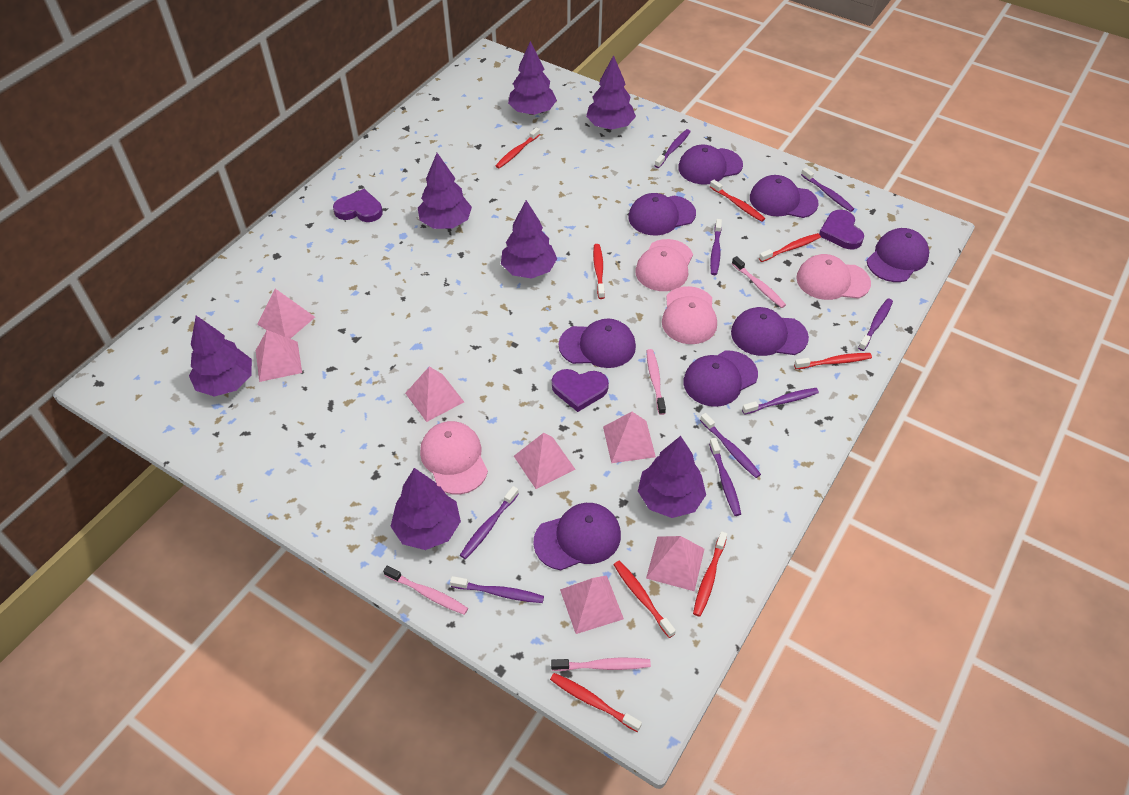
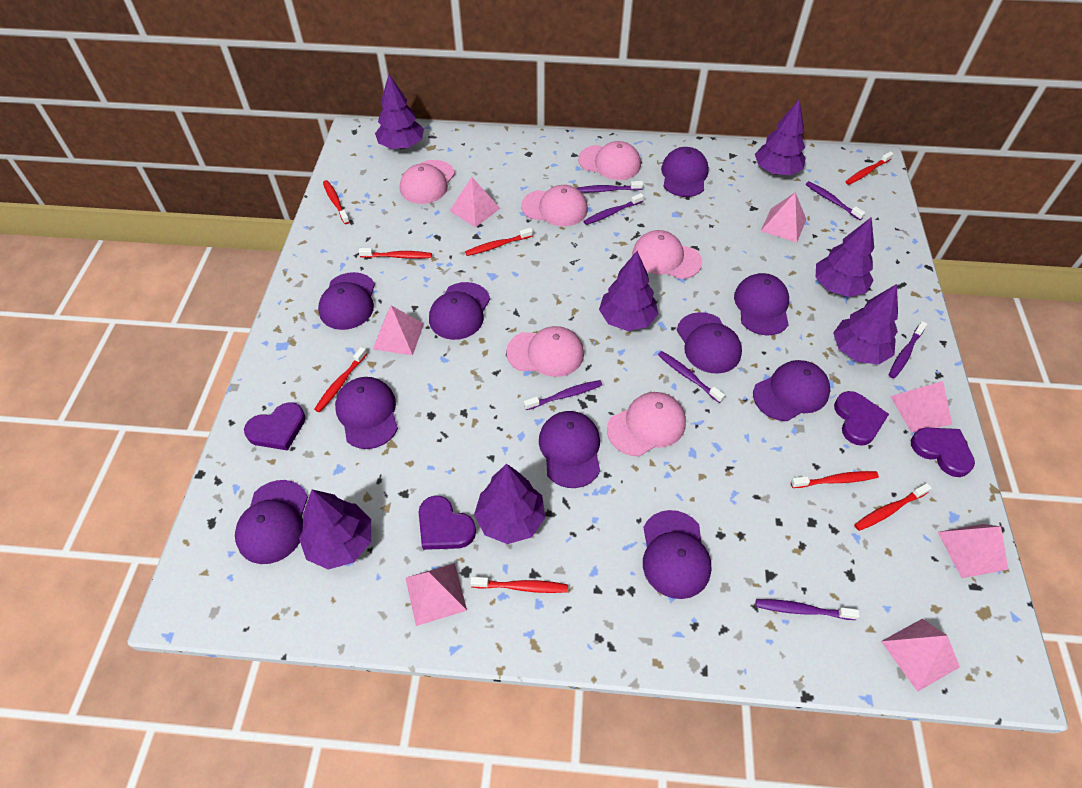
pink cap: [420,421,488,494] [635,239,693,291] [662,286,717,344] [796,254,871,300] = 4 -> [400,160,455,204] [506,326,584,377] [521,185,588,226] [578,141,641,180] [607,392,686,456] [632,230,702,279] = 6
pink toothbrush: [383,566,468,615] [551,658,651,671] [647,349,666,415] [732,256,786,308] = 4 -> none = 0
purple cap: [533,503,621,570] [559,319,636,368] [629,193,696,235] [678,145,743,185] [683,351,758,407] [731,307,809,356] [750,175,818,218] [867,228,929,282] = 8 -> [235,480,308,564] [318,272,375,330] [335,377,398,449] [429,282,490,340] [539,411,600,488] [643,510,711,599] [661,147,709,197] [677,312,742,374] [734,273,789,336] [753,360,830,421] = 10
purple heart: [333,189,383,222] [552,369,609,412] [819,210,864,249] = 3 -> [244,402,305,451] [419,496,476,550] [834,391,889,446] [911,428,975,477] = 4
purple toothbrush: [450,576,544,603] [460,486,519,559] [655,129,691,168] [700,413,761,478] [709,438,741,516] [710,219,722,275] [742,388,819,415] [801,168,854,212] [858,298,893,351] = 9 -> [524,380,602,410] [576,181,643,193] [584,193,644,225] [658,351,725,403] [756,599,860,620] [806,181,865,220] [889,321,927,379] = 7

